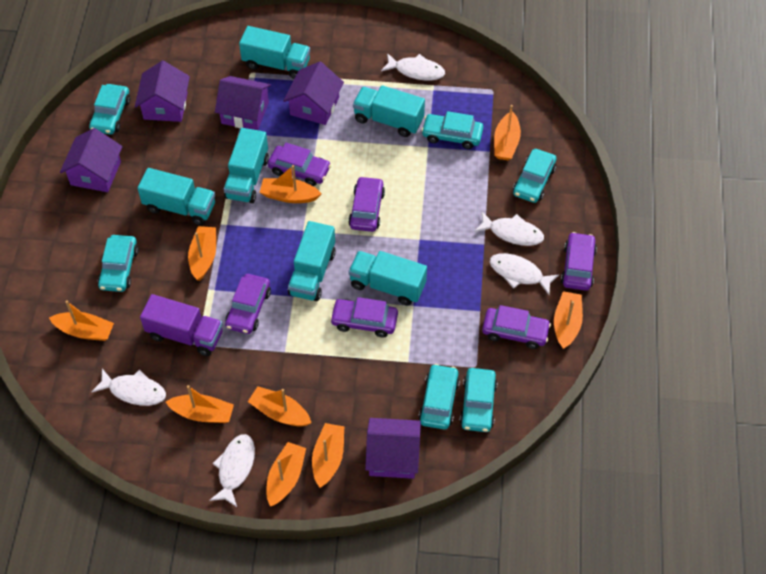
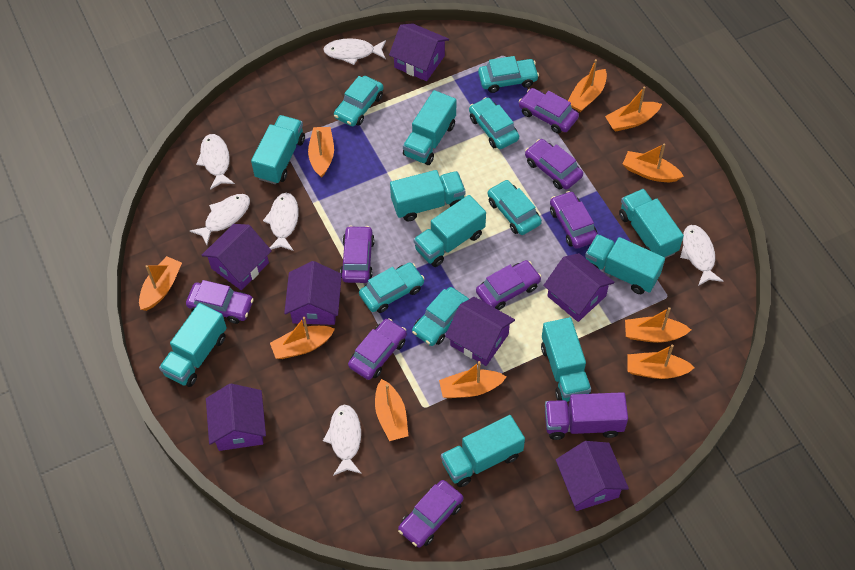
orange boat: [49,300,114,341] [166,385,234,423] [188,226,216,281] [248,386,311,427] [259,165,321,203] [266,442,306,507] [312,423,344,488] [494,105,521,160] [554,291,583,349] = 9 -> [139,256,182,311] [270,317,335,359] [308,127,334,178] [375,379,409,441] [439,361,507,398] [568,59,607,112] [605,87,662,132] [623,143,684,182] [625,307,691,343] [627,345,695,379] = 10
purple car: [225,274,271,334] [268,143,331,186] [330,297,398,337] [348,176,385,232] [482,305,551,349] [561,232,597,291] = 6 -> [186,280,254,324] [340,225,375,283] [348,318,407,380] [398,480,463,548] [476,260,541,310] [519,88,579,134] [525,139,583,189] [550,191,597,249] = 8
purple house: [60,128,123,192] [135,61,190,122] [215,76,271,130] [283,62,344,125] [365,418,421,479] = 5 -> [202,224,272,290] [206,384,266,451] [284,261,342,325] [389,23,449,81] [445,297,515,366] [543,253,615,322] [556,441,629,511] = 7
turquoise truck: [138,168,215,225] [224,128,269,203] [239,26,310,79] [288,221,336,301] [348,251,427,305] [353,85,425,137] = 6 -> [159,303,227,387] [251,115,305,184] [390,170,466,222] [403,90,456,165] [413,195,486,267] [441,415,525,487] [541,317,591,402] [585,234,665,294] [619,189,684,258] = 9
white fish: [92,369,166,406] [209,434,255,507] [381,53,445,80] [474,212,544,246] [490,253,560,295] = 5 -> [190,194,250,245] [196,134,235,190] [263,193,298,251] [323,38,386,65] [323,405,362,476] [680,225,724,286] = 6

